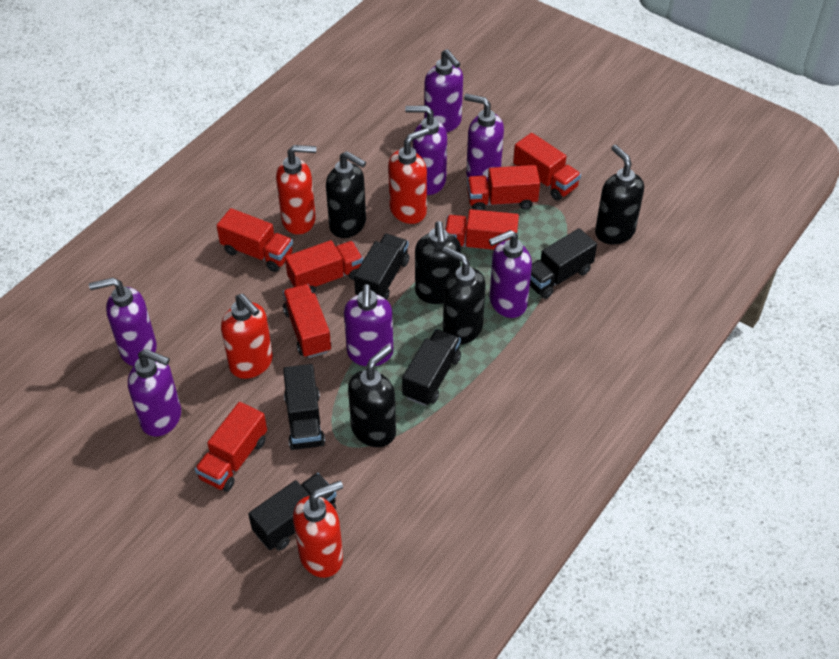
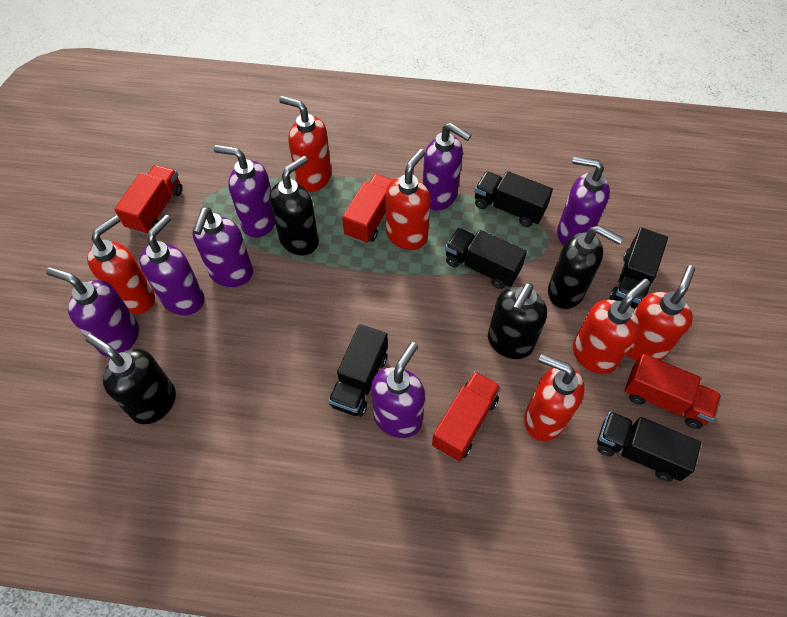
black soap dispenser: [326,151,366,238] [348,345,396,447] [415,221,461,304] [442,247,486,345] [595,145,644,244] = 5 -> [86,334,176,424] [269,156,319,255] [488,283,547,359] [548,226,623,309] = 4
red soap dispenser: [221,294,273,379] [276,145,316,235] [293,481,343,578] [388,128,429,224] = 4 -> [87,215,155,314] [279,96,332,192] [385,149,431,250] [524,354,585,441] [573,279,650,374] [626,265,695,361] = 6
red truck: [195,402,267,492] [217,208,293,272] [283,284,331,358] [285,240,363,293] [445,209,519,250] [467,165,540,210] [513,133,581,201] = 7 -> [114,165,183,235] [342,174,393,244] [432,371,501,461] [625,354,721,429] = 4

